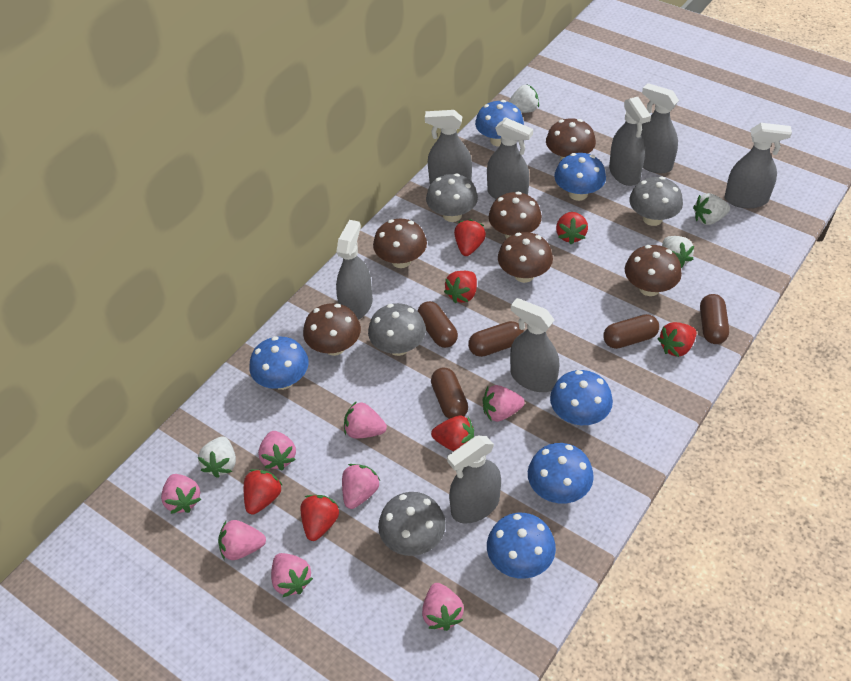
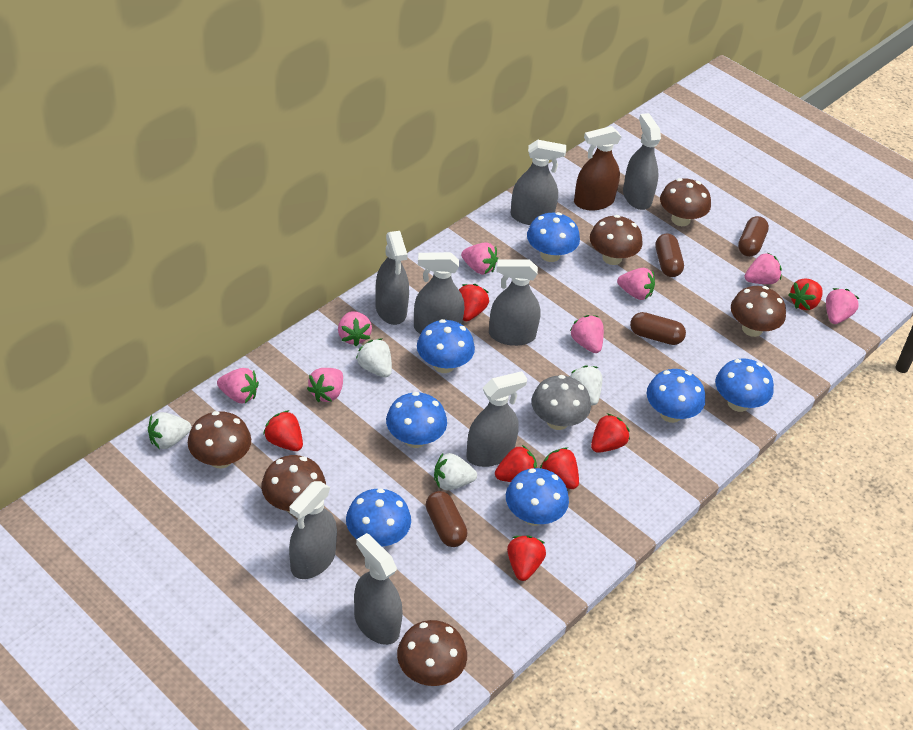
blue mushroom: [249,336,309,390] [475,100,524,147] [487,513,556,579] [528,443,594,503] [550,370,613,425] [554,153,606,201] = 6 -> [346,488,411,547] [386,392,447,448] [417,319,475,373] [506,468,569,526] [527,212,580,262] [647,369,705,423] [715,358,774,412] = 7
brown capsule: [417,301,458,348] [431,368,468,419] [468,321,524,357] [603,314,659,349] [700,294,729,344] = 5 -> [426,491,467,547] [630,312,686,345] [655,233,684,277] [738,216,769,257] = 4
brown spray bottle: none = 0 -> [574,126,621,210] = 1
grey mushroom: [368,303,426,356] [378,492,446,556] [426,173,478,222] [629,177,683,226] = 4 -> [531,375,591,430] = 1

